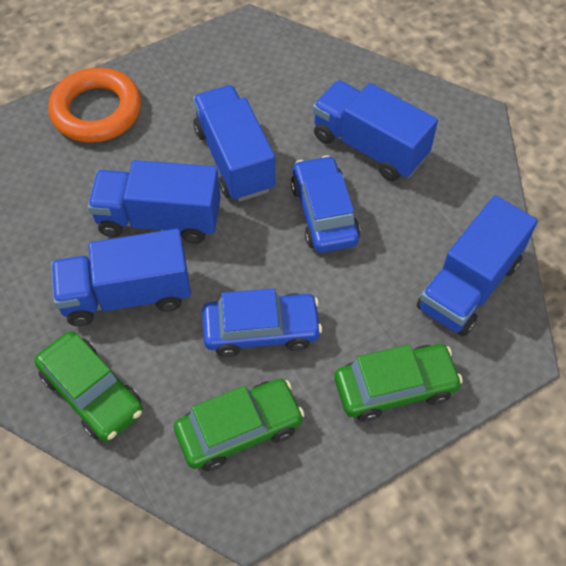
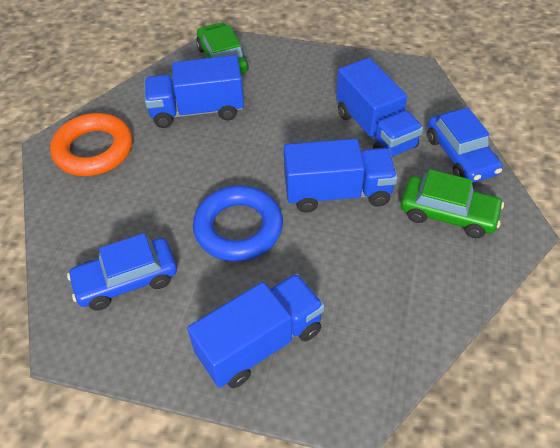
blue ring: none = 0 -> [193,186,283,261] = 1
blue truck: [51,228,191,326] [87,160,221,244] [193,85,275,202] [313,80,438,181] [417,196,538,337] = 5 -> [144,55,244,128] [187,274,324,388] [284,139,398,212] [336,58,423,157] = 4
green car: [34,331,143,442] [174,379,305,472] [334,344,463,422] = 3 -> [196,22,249,74] [401,169,504,238] = 2

